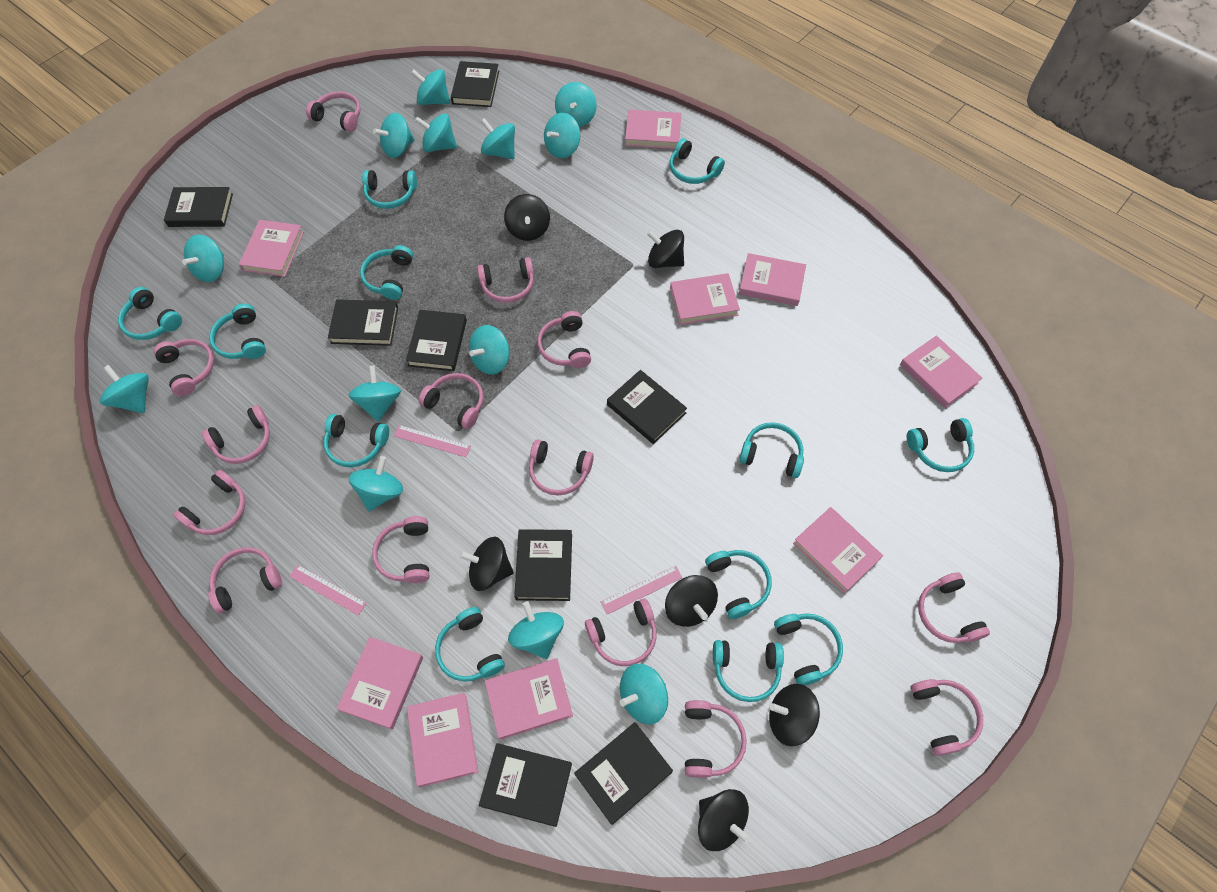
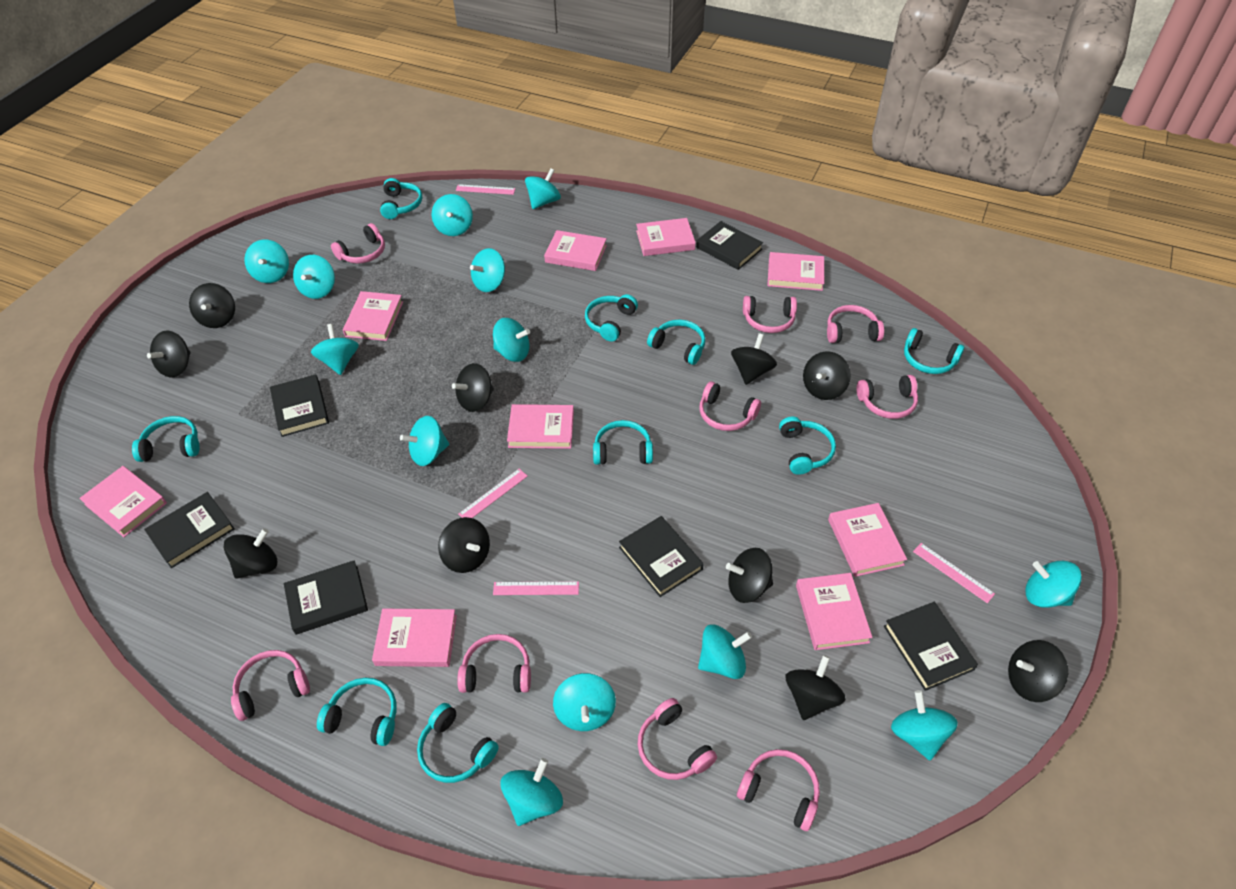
black book: [164,187,233,227] [328,300,398,346] [406,310,467,371] [451,61,499,107] [479,743,572,827] [514,529,572,601] [574,722,673,825] [607,370,687,444] = 8 -> [144,492,235,568] [270,374,329,437] [284,560,368,635] [619,516,704,597] [696,221,763,270] [884,602,978,691] = 6
black spinning top: [459,537,514,591] [504,194,550,241] [647,230,684,268] [665,575,718,627] [698,789,751,851] [769,684,820,746] = 6 -> [147,331,191,377] [189,283,235,328] [223,528,277,579] [438,517,490,573] [452,363,494,412] [726,548,773,603] [731,333,777,385] [786,655,846,720] [803,351,851,400] [1008,640,1068,702] = 10
pink headphones: [153,339,214,396] [173,470,246,535] [202,405,270,464] [208,547,282,613] [306,91,361,132] [372,516,430,583] [418,373,483,429] [477,257,534,303] [529,439,594,495] [537,311,591,368] [585,598,657,666] [685,700,747,778] [910,679,983,756] [918,573,990,643] = 14 -> [231,650,310,721] [331,223,385,264] [457,634,531,693] [638,698,717,780] [699,381,761,431] [737,749,820,831] [743,296,797,333] [827,305,884,343] [856,375,918,419] = 9
pink ruler: [289,565,367,616] [394,425,471,457] [601,566,683,614] = 3 -> [456,184,515,195] [458,469,528,518] [493,581,579,595] [913,543,995,603] = 4
turquoise headphones: [118,287,182,340] [209,303,266,359] [323,414,389,467] [360,245,413,300] [362,170,417,209] [435,607,505,682] [670,138,725,184] [705,550,772,619] [713,640,784,702] [739,422,804,478] [774,613,843,686] [907,418,974,472] = 12 -> [132,416,199,462] [317,678,397,746] [380,178,422,219] [417,703,499,783] [585,294,638,342] [593,420,653,465] [647,319,706,365] [779,417,836,475] [904,328,964,374] = 9

